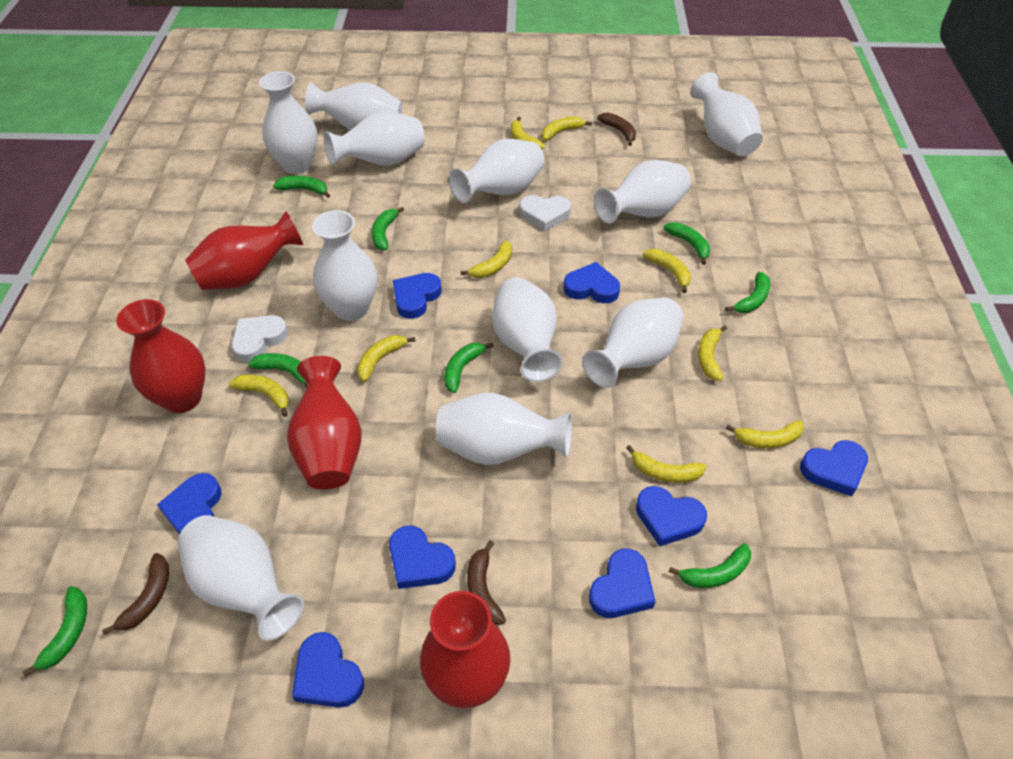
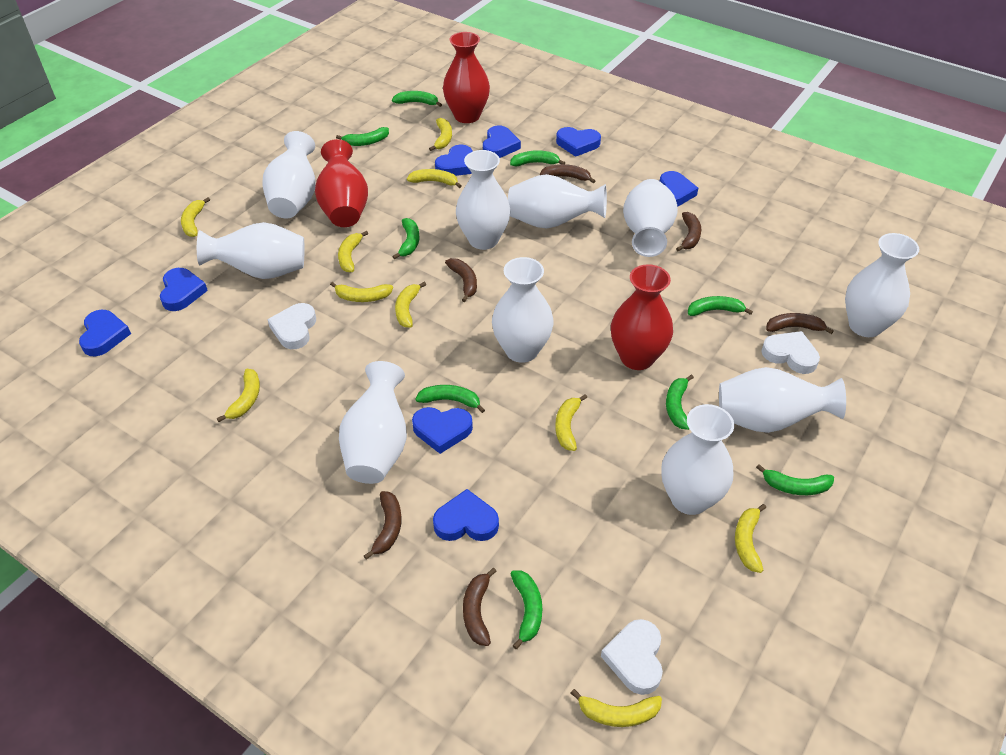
brown banana: [102,553,169,635] [467,540,506,625] [597,112,636,146] = 3 -> [364,491,402,560] [445,258,477,302] [463,568,497,646] [540,164,595,183] [676,212,701,251] [766,313,834,334] = 6
green banana: [23,586,87,677] [248,353,307,388] [273,176,330,198] [372,207,404,250] [444,342,494,393] [664,222,710,265] [669,543,751,588] [725,272,770,313] = 8 -> [336,127,389,146] [392,91,442,107] [392,218,419,260] [416,385,485,413] [510,150,565,166] [511,571,542,649] [666,374,694,430] [688,296,753,316] [756,464,834,495] = 9
red vase: [116,299,205,413] [185,211,303,290] [287,356,362,489] [420,591,510,708] = 4 -> [315,139,368,227] [443,32,490,123] [611,264,673,370] = 3
white heart: [232,315,288,363] [519,195,571,231] = 2 -> [267,303,316,349] [601,619,663,695] [761,331,820,374] = 3
white vase: [178,515,304,641] [259,71,318,174] [305,82,402,130] [312,210,377,321] [324,111,425,166] [436,393,572,465] [449,139,545,203] [492,277,562,382] [582,297,684,388] [594,160,691,224] [690,72,763,156] = 11 -> [197,222,304,279] [262,131,316,218] [339,361,407,484] [456,150,510,250] [492,257,553,363] [508,174,607,228] [623,179,678,257] [661,404,734,515] [719,367,846,433] [845,233,919,337] = 10
yellow banana: [229,374,289,417] [357,335,415,382] [461,240,512,278] [511,117,545,149] [542,116,592,141] [626,445,706,483] [643,249,691,293] [698,326,727,381] [726,420,804,448] = 9 -> [181,197,210,237] [217,369,260,422] [330,282,393,302] [338,231,368,272] [395,282,426,328] [407,169,462,188] [429,118,452,151] [555,394,587,451] [571,689,662,727] [735,504,766,573] = 10

